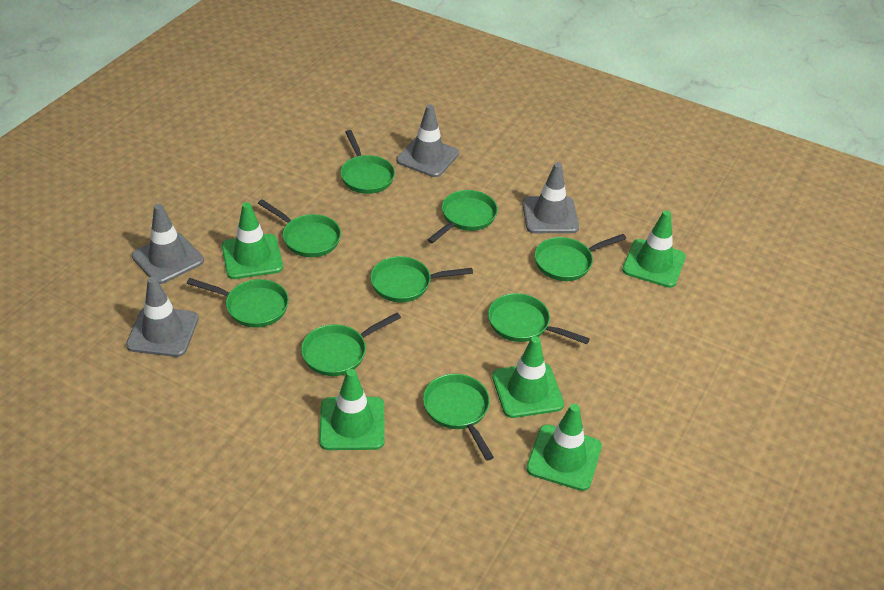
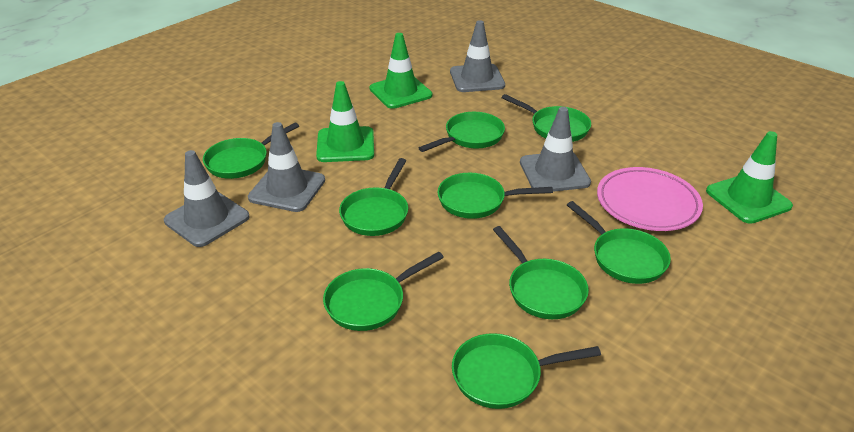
green traffic cone: [222,202,283,279] [319,369,385,450] [492,336,564,418] [526,404,602,491] [622,210,686,288] = 5 -> [316,81,374,162] [369,33,432,109] [706,131,793,224] = 3
pink plate: none = 0 -> [597,167,703,231] = 1

